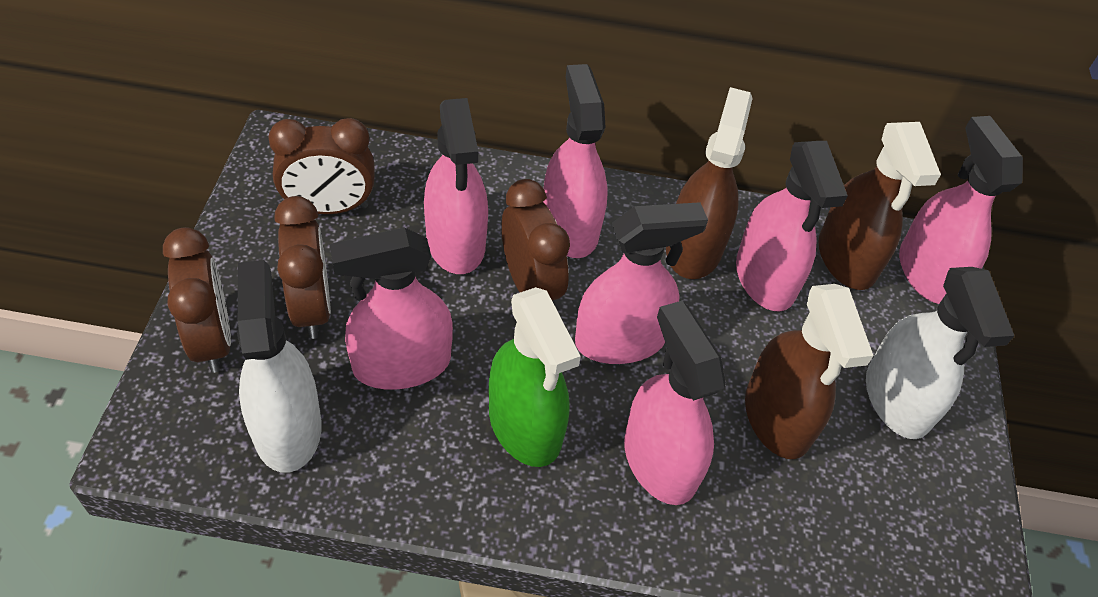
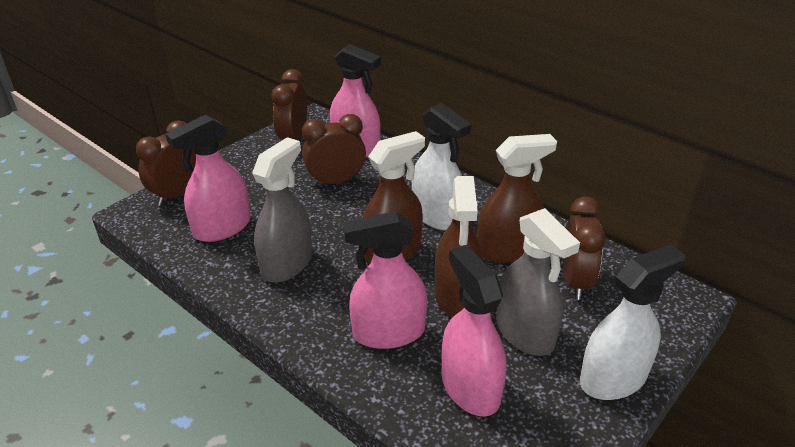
green spray bottle: [489,287,581,467] = 1 -> none = 0
grey spray bottle: none = 0 -> [252,137,312,283] [496,208,580,356] = 2
pink spray bottle: [330,228,453,390] [424,98,488,274] [543,64,608,258] [575,202,708,364] [624,301,726,505] [736,141,848,311] [899,116,1023,304] = 7 -> [166,115,251,242] [330,44,381,157] [343,211,427,349] [442,245,506,417] = 4

